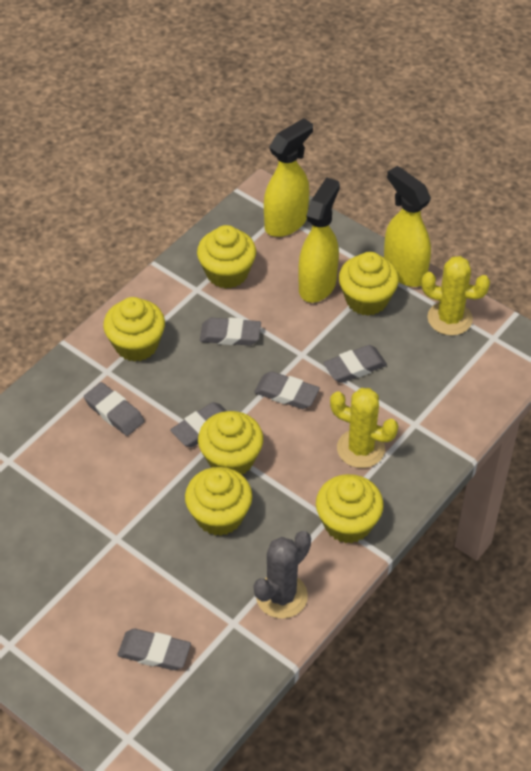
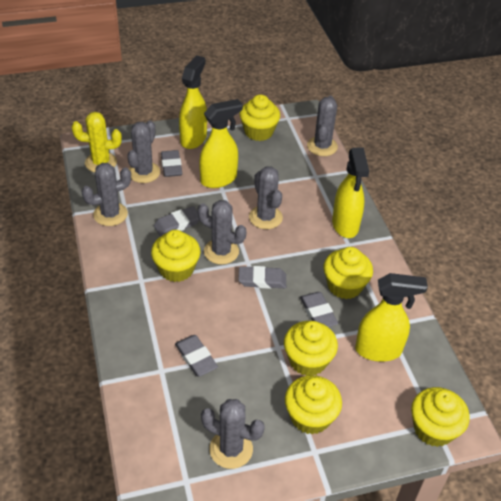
grey cactus: [254,531,311,619] = 1 -> [81,163,131,226] [127,120,160,183] [198,200,247,265] [201,399,265,469] [249,167,283,229] [307,96,338,156] = 6
grey eraser: [84,382,145,436] [118,629,191,670] [170,402,226,447] [200,317,261,346] [254,371,320,409] [323,345,387,383] = 6 -> [154,206,199,237] [161,150,182,177] [175,335,218,377] [238,266,286,289] [300,292,338,327] = 5
yellow cactus: [330,388,398,468] [421,256,490,336] = 2 -> [72,112,122,172] = 1
yellow spray bottle: [264,118,313,237] [298,177,340,303] [384,166,431,287] = 3 -> [179,55,207,149] [199,99,243,188] [332,147,369,238] [355,273,428,362] = 4

